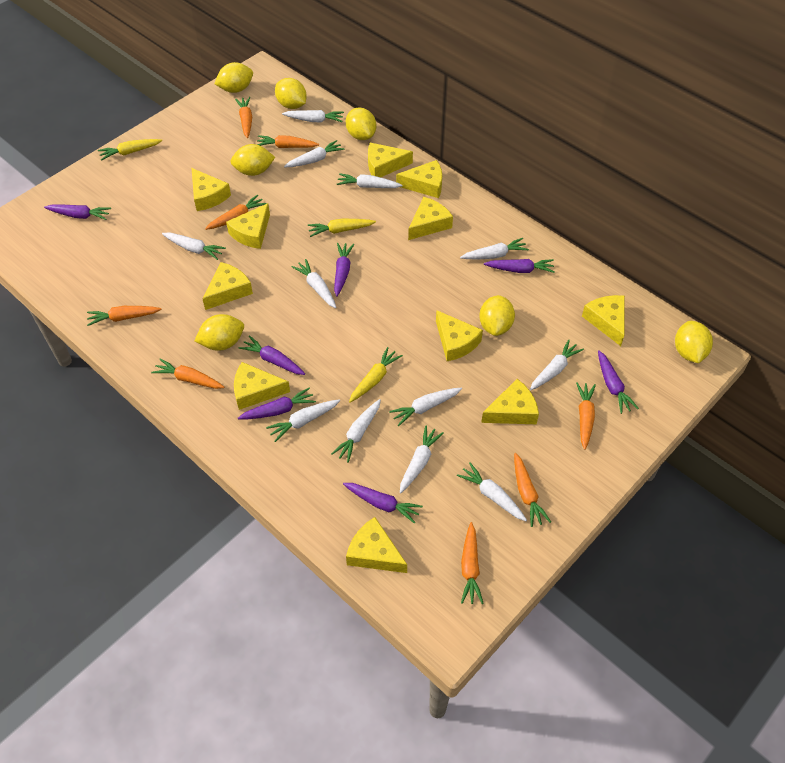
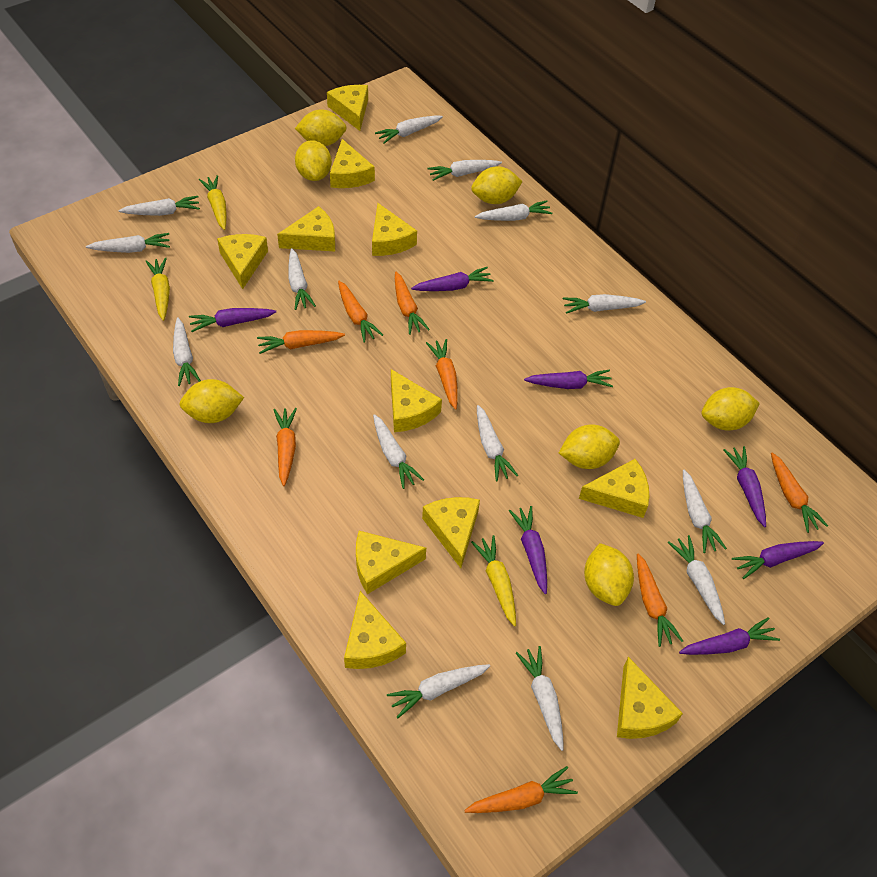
white carrot: [162,232,226,260] [266,399,340,442] [282,110,344,123] [284,140,344,167] [291,259,336,308] [331,399,381,463] [337,173,402,188] [389,388,462,426] [400,426,444,493] [457,463,527,521] [460,238,529,259] [530,340,584,390] = 12 -> [86,233,170,253] [118,196,200,216] [173,317,201,386] [288,248,316,310] [373,414,424,489] [375,115,443,144] [387,664,490,718] [427,160,502,181] [475,200,552,221] [477,405,518,481] [516,646,564,751] [563,294,646,314] [668,535,725,625] [683,470,727,553] = 14

